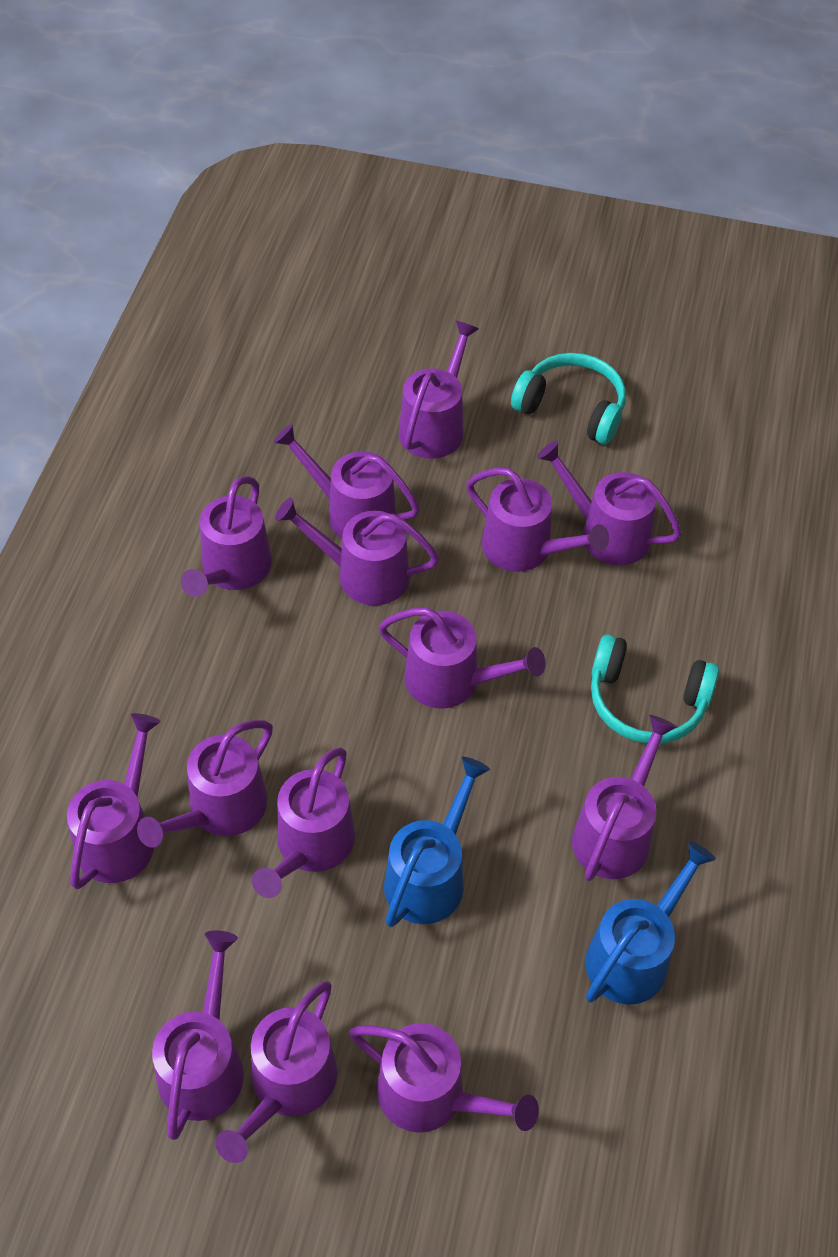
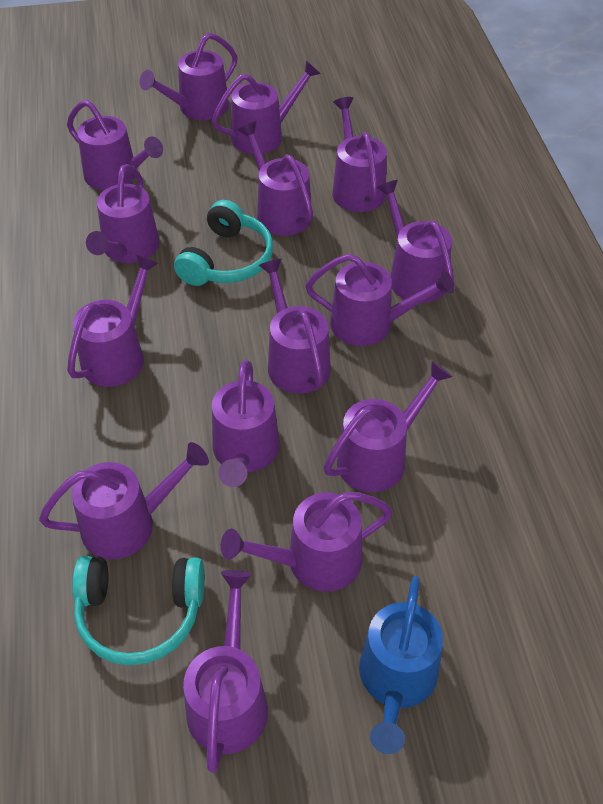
blue watering can: [384,757,490,927] [585,841,716,1005] = 2 -> [359,576,443,754] = 1
purple watering can: [67,713,161,889] [137,720,273,848] [152,930,244,1140] [181,476,272,597] [215,981,337,1163] [252,747,355,898] [273,424,420,538] [275,498,439,606] [349,1023,539,1133] [379,607,546,709] [398,321,479,459] [466,468,609,572] [537,441,682,565] [572,715,677,881] = 14 -> [39,442,209,559] [67,100,163,190] [67,255,158,387] [86,164,160,263] [139,33,237,120] [183,570,268,773] [212,60,321,154] [212,360,280,487] [221,492,392,592] [237,121,313,236] [259,259,331,394] [305,254,454,346] [324,361,453,492] [332,97,387,212] [377,180,454,303] = 15

